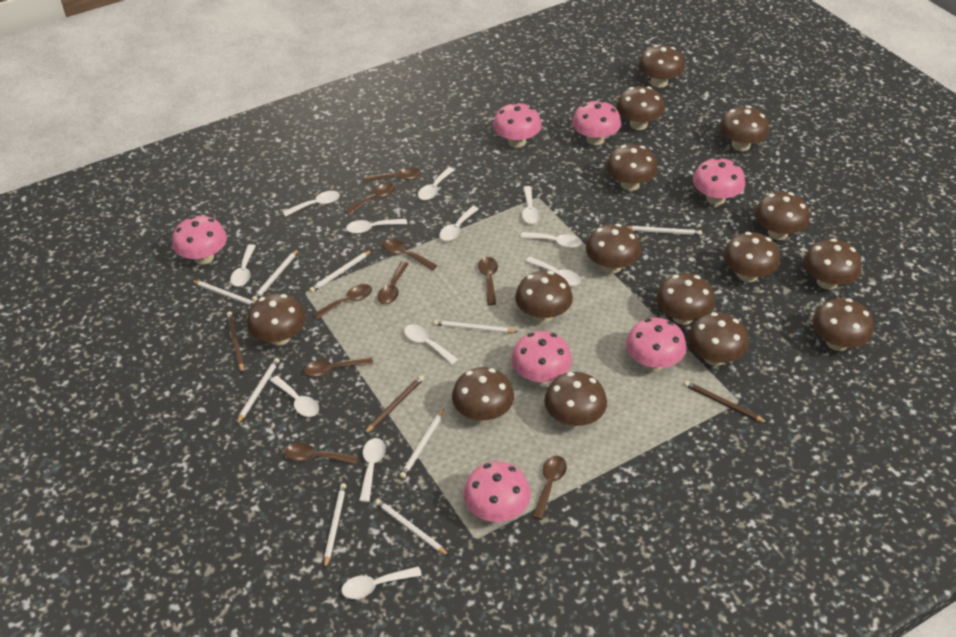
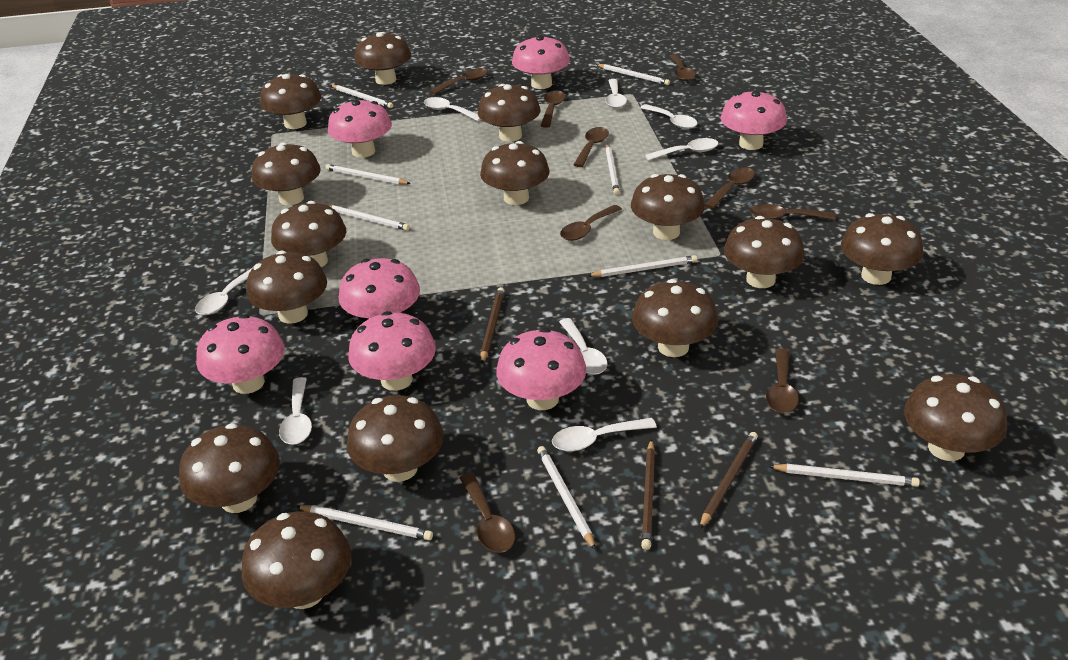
white spoon: [230,244,256,287] [270,376,319,417] [283,191,340,217] [341,566,422,599] [346,219,407,234] [359,438,386,502] [404,324,458,365] [418,167,455,200] [439,206,479,241] [520,232,582,248] [522,186,540,224] [525,257,581,286] = 12 -> [195,268,252,315] [279,377,312,444] [424,97,481,121] [552,418,657,451] [559,318,607,375] [605,79,627,108] [640,104,698,129] [645,138,719,161] = 8

